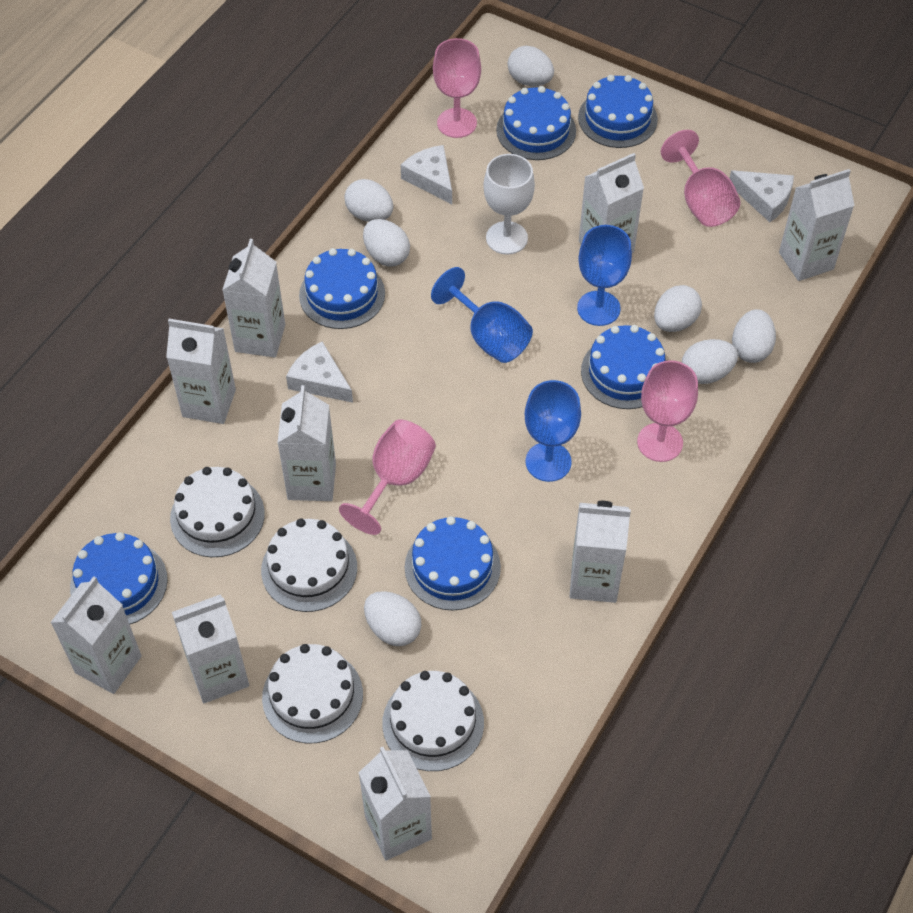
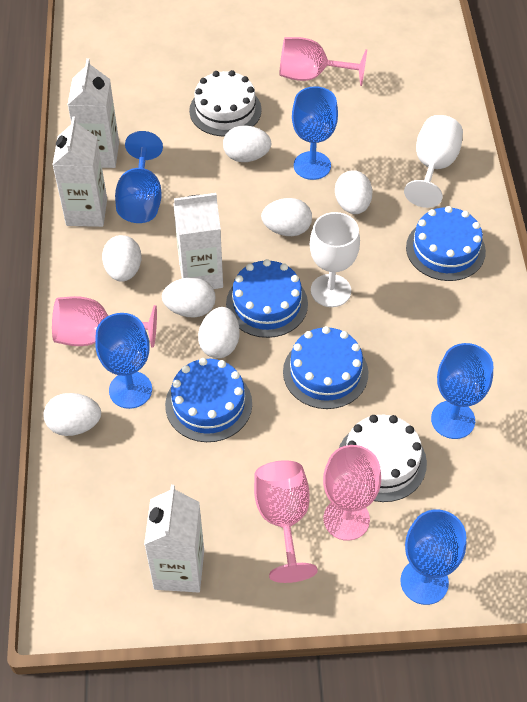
blue cake: [70,532,168,624] [299,248,385,329] [405,516,501,610] [496,86,576,160] [578,75,658,148] [581,325,667,409] = 6 -> [165,358,252,442] [226,259,308,338] [283,326,368,409] [406,206,486,281] = 4
blue goblet: [431,267,533,363] [525,380,581,482] [577,225,632,326] = 3 -> [95,313,152,409] [115,131,163,223] [292,86,338,180] [400,510,466,605] [431,343,493,439] = 5
white cake: [170,467,265,557] [261,518,357,612] [262,644,363,743] [382,671,484,771] = 4 -> [189,70,262,136] [339,415,427,502] = 2
white carton: [50,576,142,694] [166,319,236,424] [172,594,249,703] [222,239,285,357] [277,385,336,501] [358,747,432,861] [570,501,631,603] [579,153,644,253] [779,169,855,281] = 9 -> [53,117,107,227] [67,58,119,168] [144,485,204,593] [173,193,223,289] = 4
white cheese: [286,342,353,403] [401,145,452,204] [729,170,794,222] = 3 -> none = 0
white goblet: [483,154,535,254] = 1 -> [310,212,360,307] [404,115,463,208] = 2

